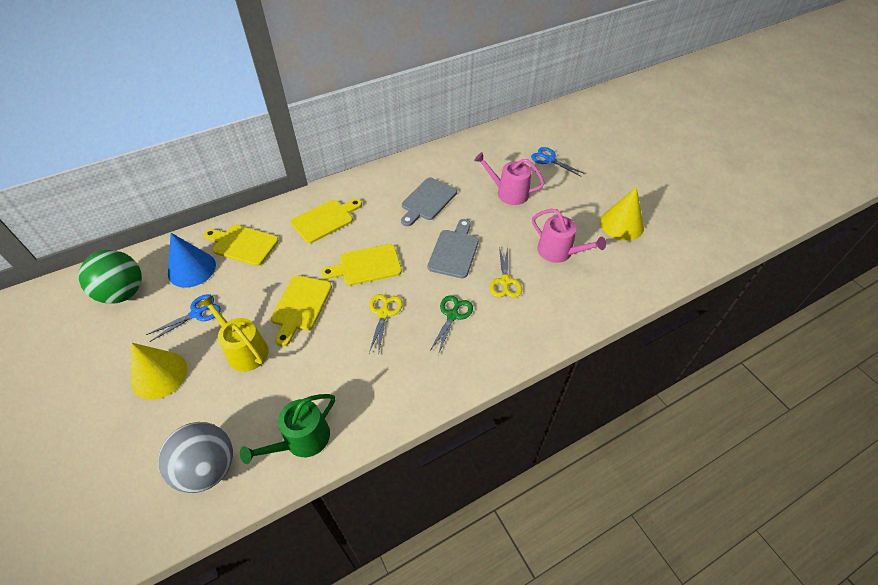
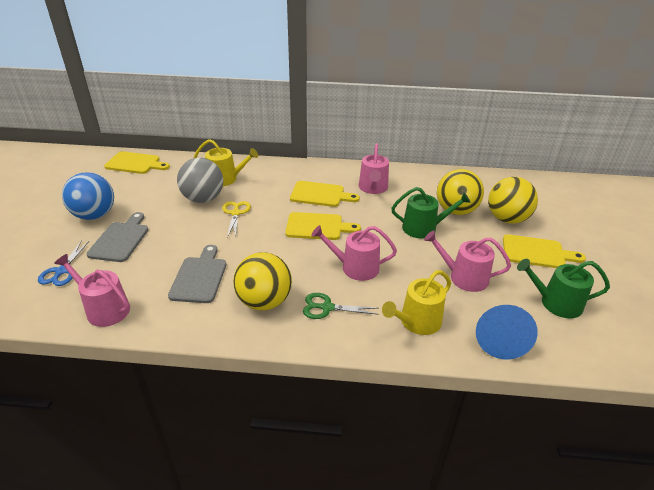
blue ball: none = 0 -> [62,172,114,220] = 1
blue scissors: [146,294,221,342] [531,147,585,177] = 2 -> [38,240,89,286] = 1
green ball: [79,250,142,304] = 1 -> none = 0
green watering can: [240,394,335,464] = 1 -> [391,187,471,239] [517,259,610,318] = 2
pink watering can: [474,152,545,205] [532,209,606,263] = 2 -> [54,254,130,327] [311,225,397,281] [359,143,389,194] [424,231,511,292] = 4
yellow ball: none = 0 -> [233,252,292,310] [437,169,484,215] [488,177,538,224] = 3
yellow cone: [131,343,188,400] [600,187,644,241] = 2 -> none = 0
yellow scissors: [369,294,403,353] [490,247,522,298] = 2 -> [222,201,251,238] = 1
yellow watering can: [200,296,269,372] = 1 -> [194,139,258,186] [382,270,451,335] = 2

